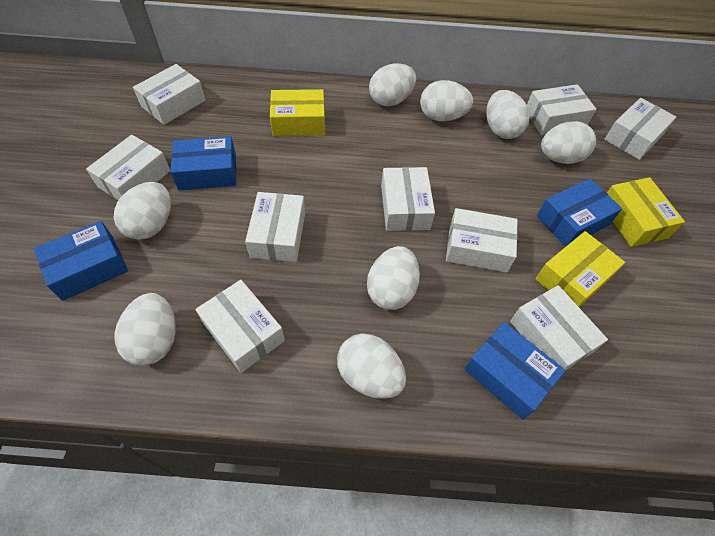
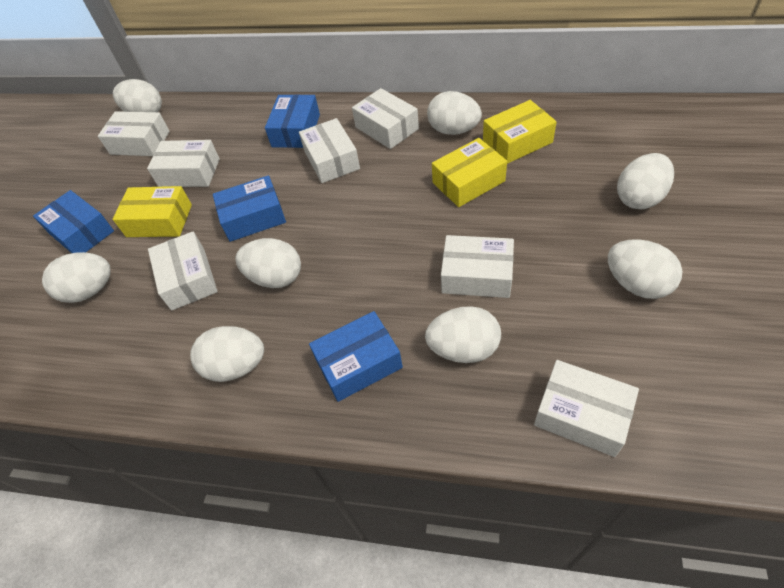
white box: [86,135,170,200] [133,64,205,125] [195,280,285,373] [245,192,305,262] [381,167,435,231] [446,208,518,272] [510,285,608,371] [527,84,596,135] [604,98,676,160] = 9 -> [98,111,170,156] [147,140,220,187] [148,232,218,311] [299,118,360,183] [352,88,419,149] [441,235,514,298] [534,360,639,457] = 7

